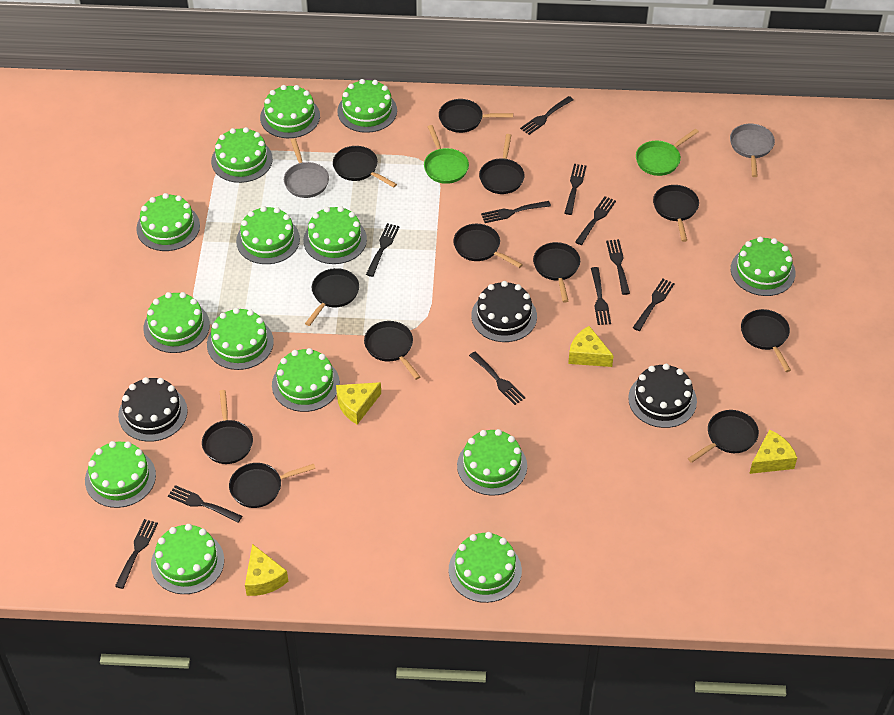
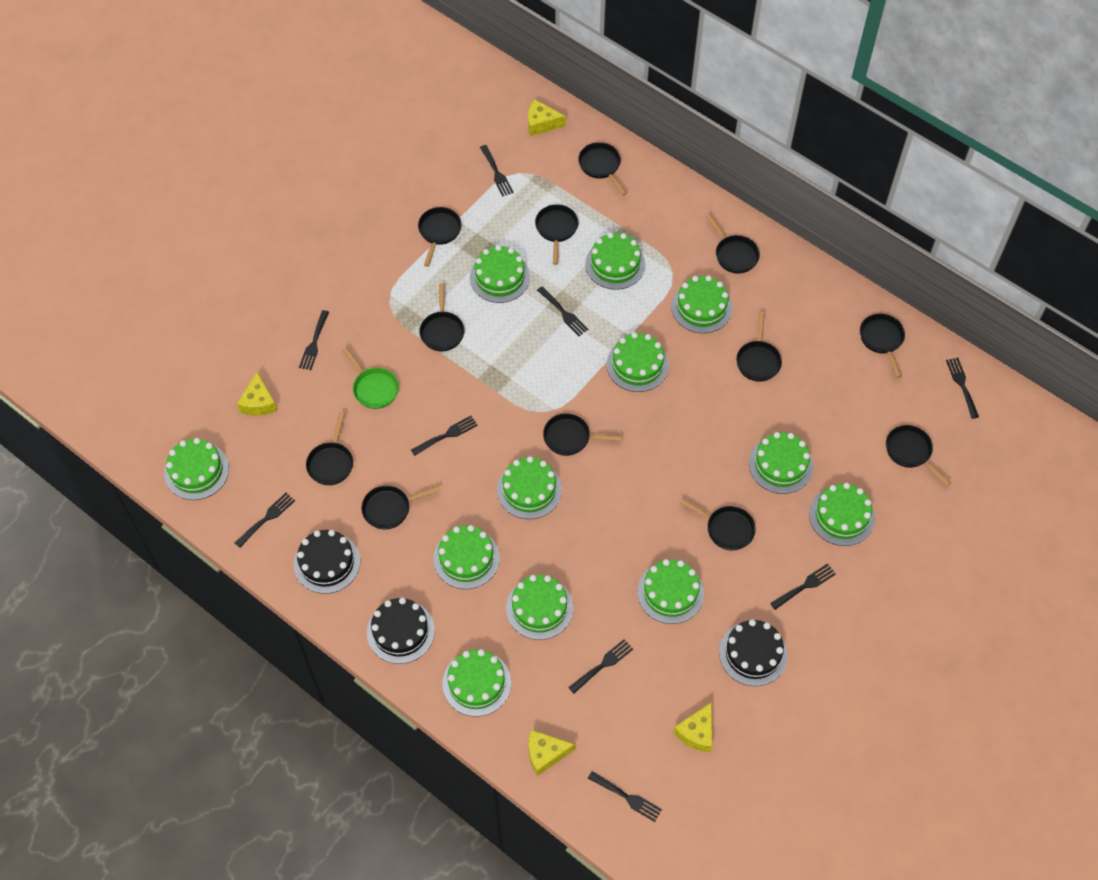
black fork: [115,519,158,589] [168,485,242,523] [366,223,399,277] [469,352,525,405] [481,201,551,223] [520,96,573,135] [564,164,587,215] [575,196,616,245] [591,267,611,325] [606,239,630,295] [633,279,675,331] = 11 -> [235,493,295,548] [299,310,329,370] [411,416,478,456] [480,145,514,197] [537,286,588,336] [568,639,633,693] [588,771,662,822] [770,564,836,610] [946,358,979,419] = 9
green cake: [85,441,156,508] [136,193,200,251] [143,292,210,353] [151,524,224,594] [207,308,274,370] [211,127,273,183] [236,206,300,264] [260,85,320,138] [272,348,340,412] [303,206,367,264] [337,79,397,133] [449,532,522,603] [457,429,527,496] [731,237,796,296] = 14 -> [164,438,229,500] [433,525,500,589] [442,649,511,717] [470,245,530,303] [497,456,562,519] [506,575,573,640] [585,233,646,290] [607,332,669,392] [637,559,704,624] [671,275,732,333] [749,432,813,494] [809,483,875,546] = 12
green pan: [424,125,469,184] [636,129,699,176] = 2 -> [342,347,399,409] = 1
grey pan: [284,138,329,198] [730,124,775,177] = 2 -> none = 0

